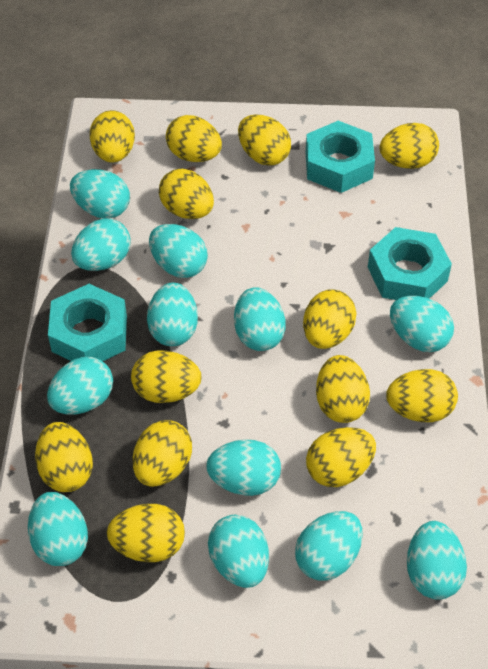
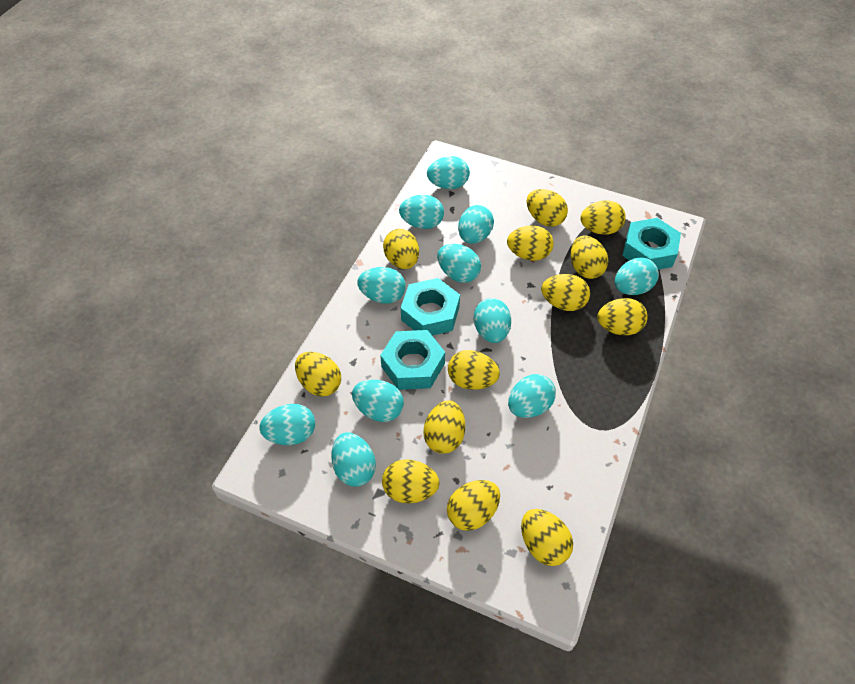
turquoise egg: [28,492,88,566] [47,357,113,415] [70,169,130,219] [71,218,131,271] [147,283,198,346] [149,224,208,278] [206,439,281,496] [208,515,269,588] [234,287,286,351] [295,511,363,581] [390,296,454,352] [407,521,467,600] = 12 -> [259,404,315,445] [331,433,376,487] [352,380,404,422] [357,267,406,304] [399,195,444,229] [427,156,470,189] [437,244,481,283] [458,205,494,244] [474,298,511,343] [508,374,556,418] [615,258,659,295] = 11

